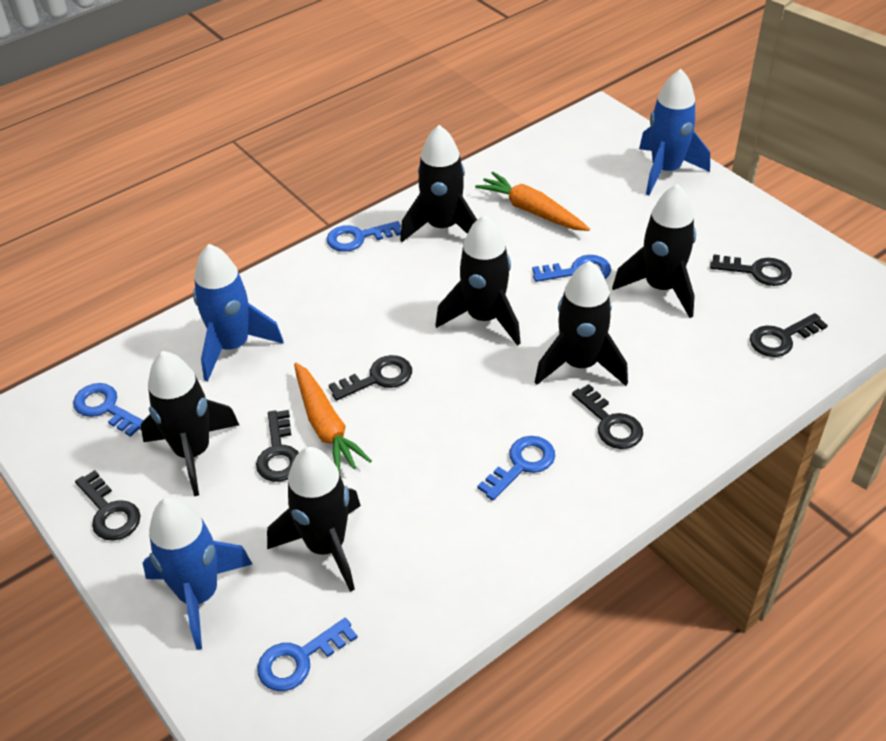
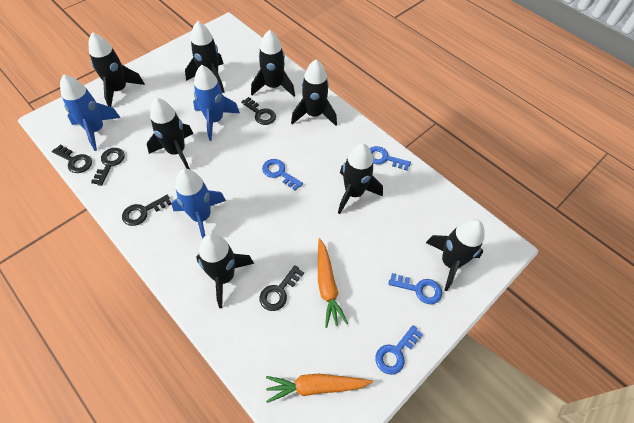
black key: [75,470,141,541] [256,410,299,482] [329,355,412,401] [572,384,643,449] [710,254,792,286] [750,313,828,357] = 6 -> [52,144,92,173] [91,148,125,186] [122,195,171,226] [241,97,276,125] [259,265,304,311] = 5
black rocket: [141,351,239,496] [267,447,361,592] [400,125,477,242] [435,215,521,346] [535,261,628,386] [612,184,696,318] = 6 -> [89,32,145,107] [147,98,193,169] [185,21,224,93] [196,234,254,308] [251,30,295,96] [291,59,337,126] [338,143,383,214] [426,219,484,291] = 8
blue key: [73,383,144,437] [257,618,358,691] [327,221,401,252] [477,436,555,501] [532,255,611,282] = 5 -> [262,159,303,191] [369,146,411,171] [375,325,423,375] [388,273,442,304] = 4

